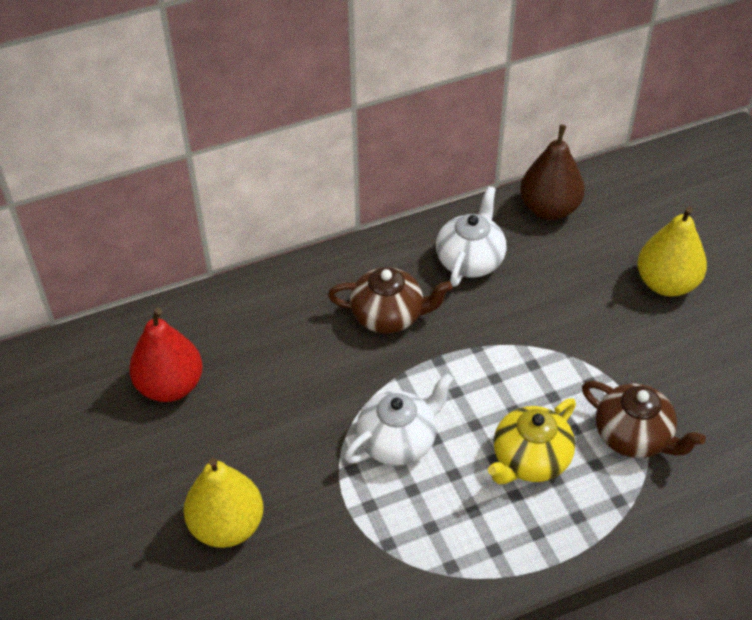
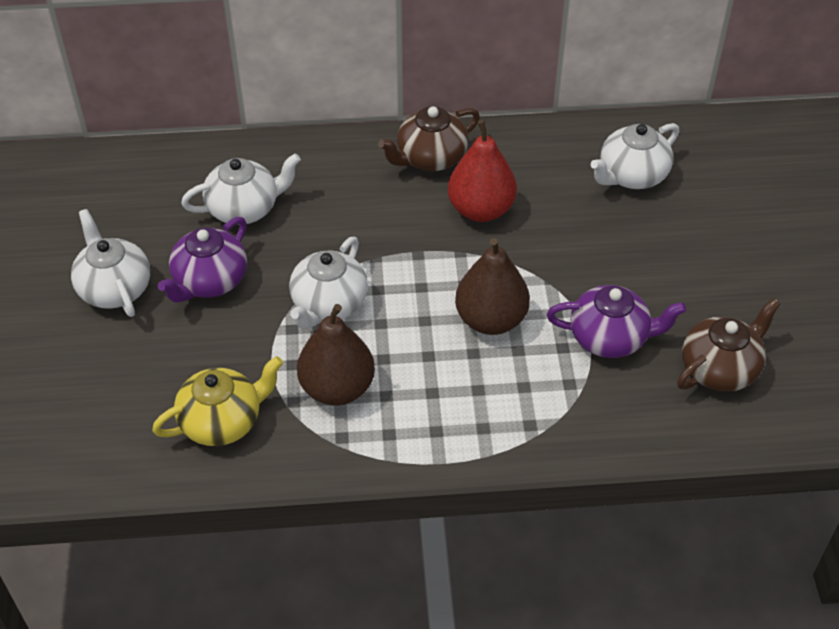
brown pear: [520,125,585,220] = 1 -> [297,304,375,405] [455,238,530,335] = 2
purple teapot: none = 0 -> [158,217,247,302] [547,285,686,358] = 2
white teapot: [344,373,454,466] [436,186,507,287] = 2 -> [71,209,150,317] [181,153,301,225] [289,237,368,329] [591,123,680,189] = 4
yellow pear: [184,458,263,548] [637,206,707,296] = 2 -> none = 0

